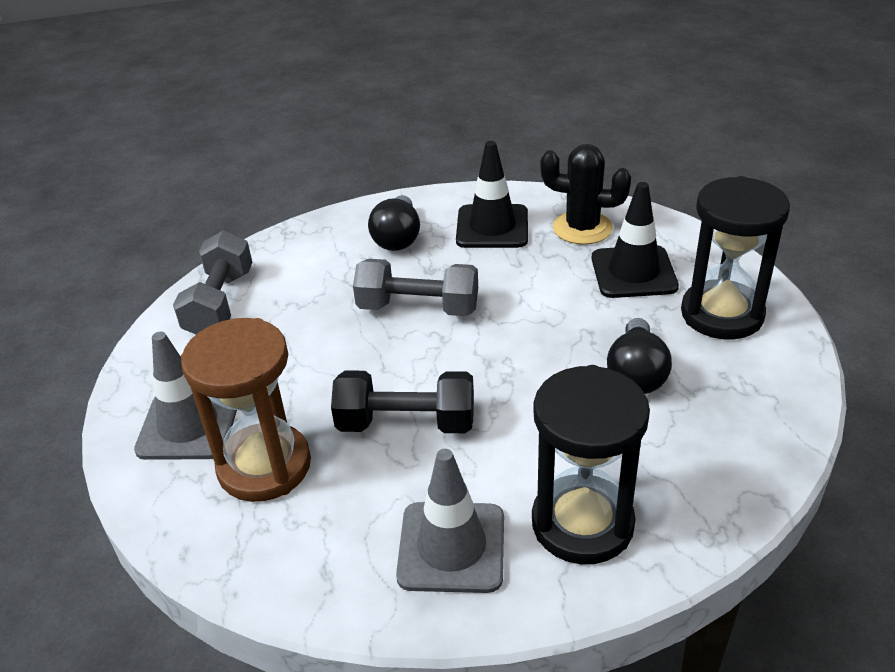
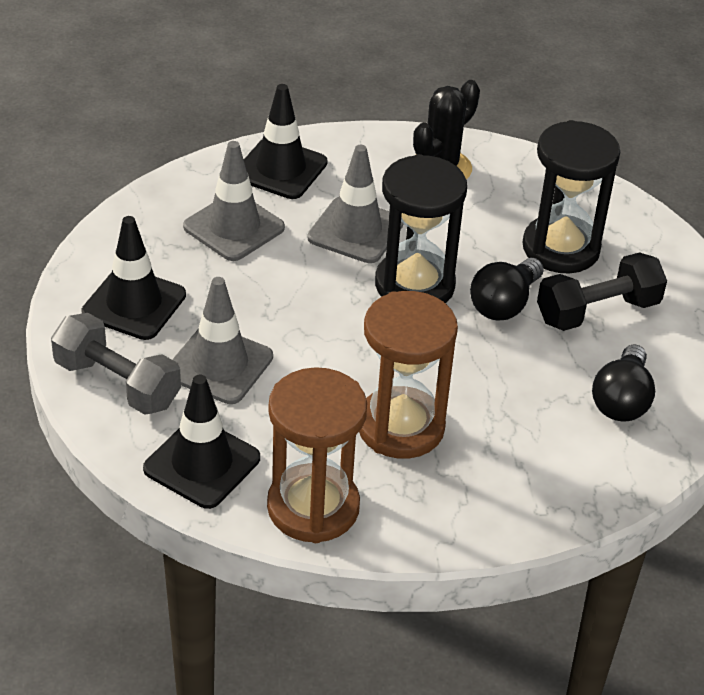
black traffic cone: [456,141,528,248] [592,182,679,298] = 2 -> [81,216,186,340] [143,375,260,509] [244,84,327,199] = 3
brown hourglass: [181,318,311,502] = 1 -> [267,367,367,543] [359,291,458,459] = 2
grey dumbbell: [173,231,252,334] [353,259,478,316] = 2 -> [51,313,181,415] = 1
grey traffic cone: [134,332,237,460] [396,449,504,593] = 2 -> [172,277,273,404] [183,141,285,261] [308,145,403,263] = 3

